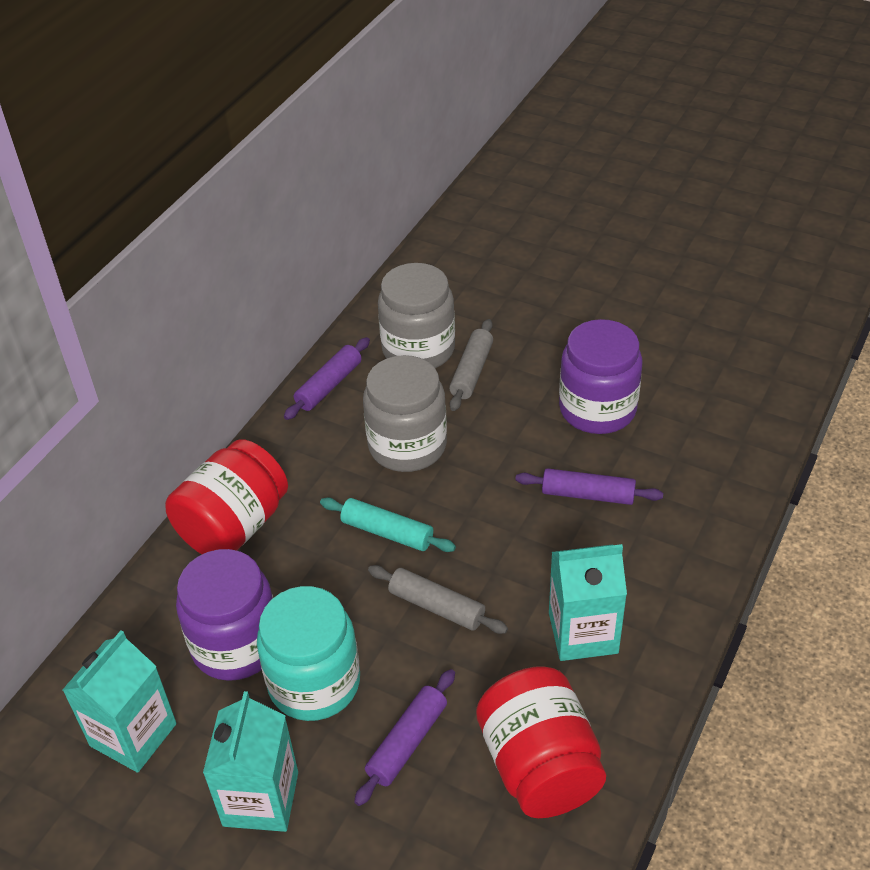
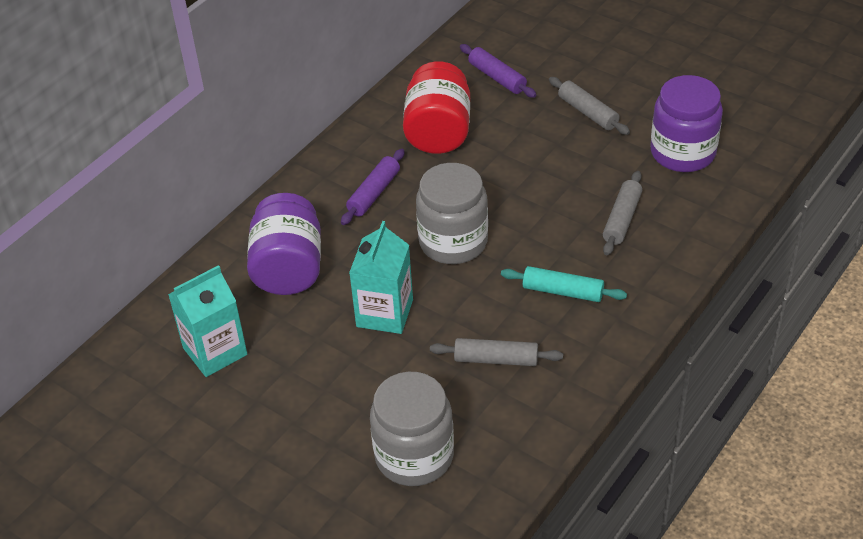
grey rolling pin: [368,565,508,634] [449,319,493,411] = 2 -> [430,338,563,366] [549,77,630,135] [603,171,642,255] = 3
purple rolling pin: [284,337,370,420] [354,669,455,806] [515,468,663,505] = 3 -> [341,149,405,225] [460,44,537,98] = 2
red jar: [165,439,288,554] [476,666,606,818] = 2 -> [403,61,470,154] = 1
turquoise carton: [62,631,177,773] [203,691,298,832] [549,544,627,661] = 3 -> [168,265,247,377] [349,221,413,334] = 2
turquoise jar: [257,586,360,721] = 1 -> none = 0

